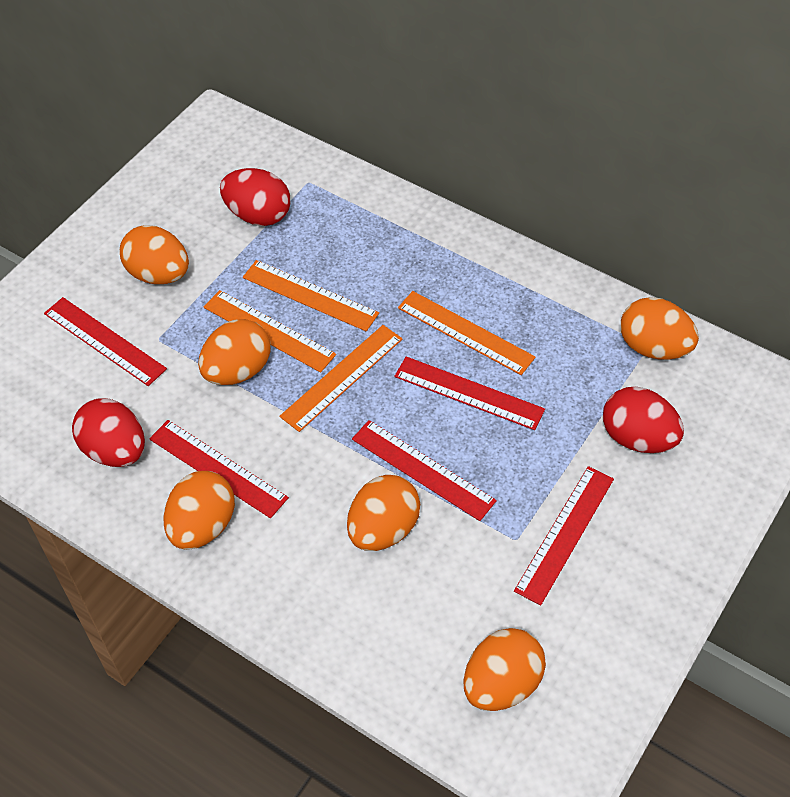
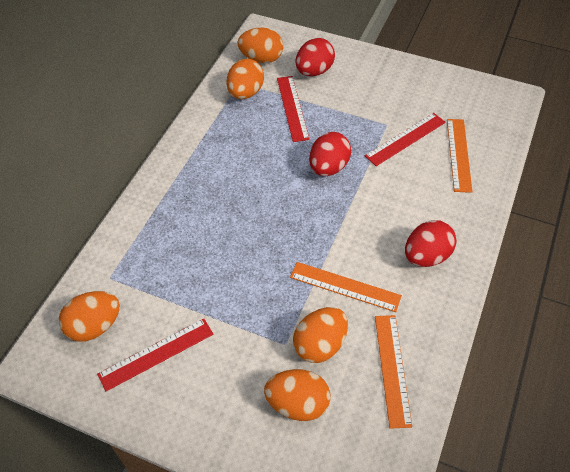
orange egg: [120,225,189,284] [163,471,235,550] [198,319,271,385] [347,475,420,551] [464,628,546,711] [621,297,699,360] = 6 -> [59,291,120,342] [226,59,264,99] [238,28,283,63] [264,369,330,421] [293,307,348,363] = 5
orange ruler: [204,290,336,373] [243,260,379,331] [280,325,403,432] [398,291,536,375] = 4 -> [290,262,402,312] [375,315,412,429] [447,119,472,193] = 3
red ruler: [44,297,167,386] [149,420,289,518] [352,420,497,521] [394,356,545,430] [514,466,614,605] = 5 -> [97,318,213,391] [277,76,310,142] [365,113,446,166] = 3

